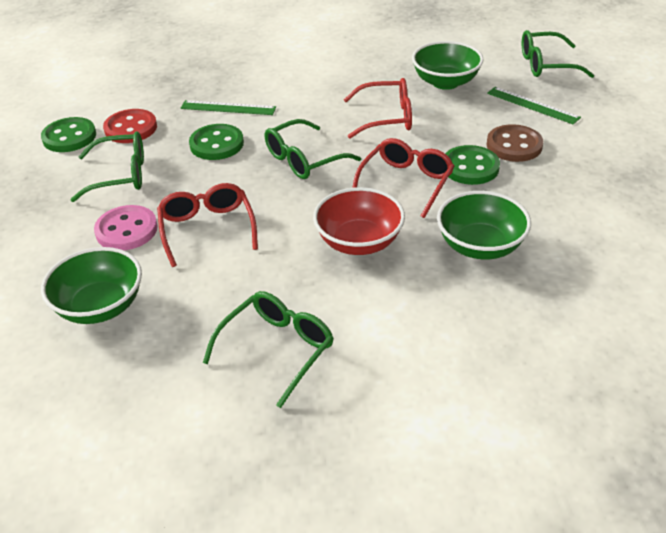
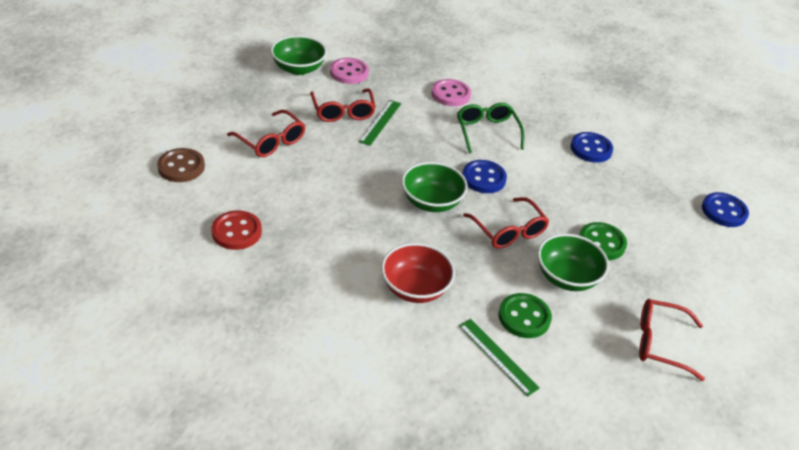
blue button: none = 0 -> [462,160,507,193] [570,132,613,163] [702,192,749,227] = 3
green button: [41,117,96,152] [189,124,244,160] [445,145,500,185] = 3 -> [498,293,552,338] [579,222,627,260] = 2
green glasses: [71,131,144,202] [203,291,333,408] [265,119,361,179] [522,30,595,78] = 4 -> [457,103,525,153] = 1
pink button: [94,205,158,250] = 1 -> [330,58,369,84] [431,79,471,106] = 2
red glasses: [157,183,258,267] [344,78,412,139] [352,138,454,218] = 3 -> [227,110,305,157] [310,88,376,122] [463,197,549,249] [639,299,705,381] = 4

